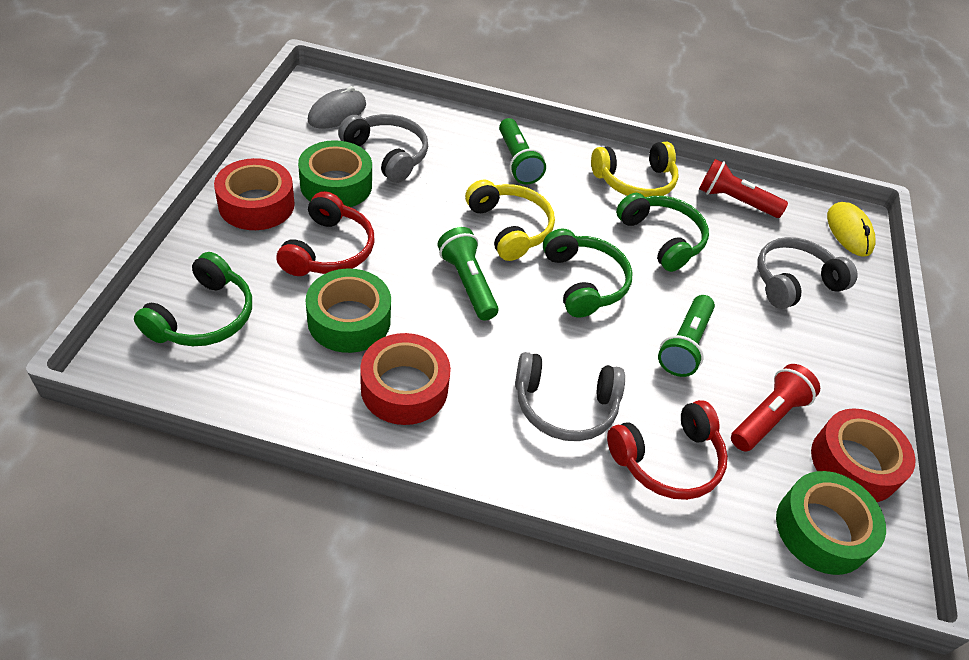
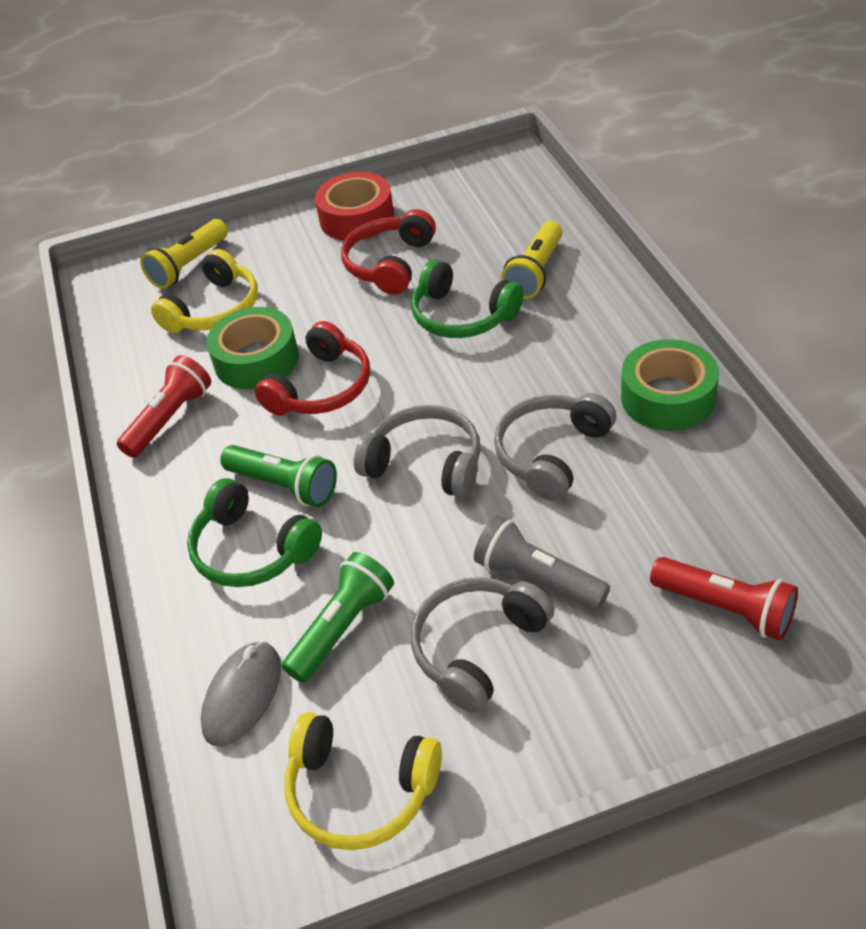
green flashlight: [438,227,499,320] [499,118,546,184] [658,295,715,377] = 3 -> [220,445,337,507] [282,552,394,683] = 2
green headphones: [134,252,252,346] [543,229,633,317] [616,193,709,272] = 3 -> [187,478,322,587] [411,259,523,338] = 2
green tape: [298,140,372,207] [306,269,391,353] [776,471,886,575] = 3 -> [206,307,299,389] [621,339,719,431] = 2
grey flashlight: none = 0 -> [474,516,610,610] = 1
red tape: [214,158,295,230] [360,333,451,425] [811,408,916,502] = 3 -> [315,172,394,240] = 1
yellow flashlight: none = 0 -> [140,219,228,289] [501,221,563,299] = 2
yellow mouse: [827,202,875,257] = 1 -> none = 0

